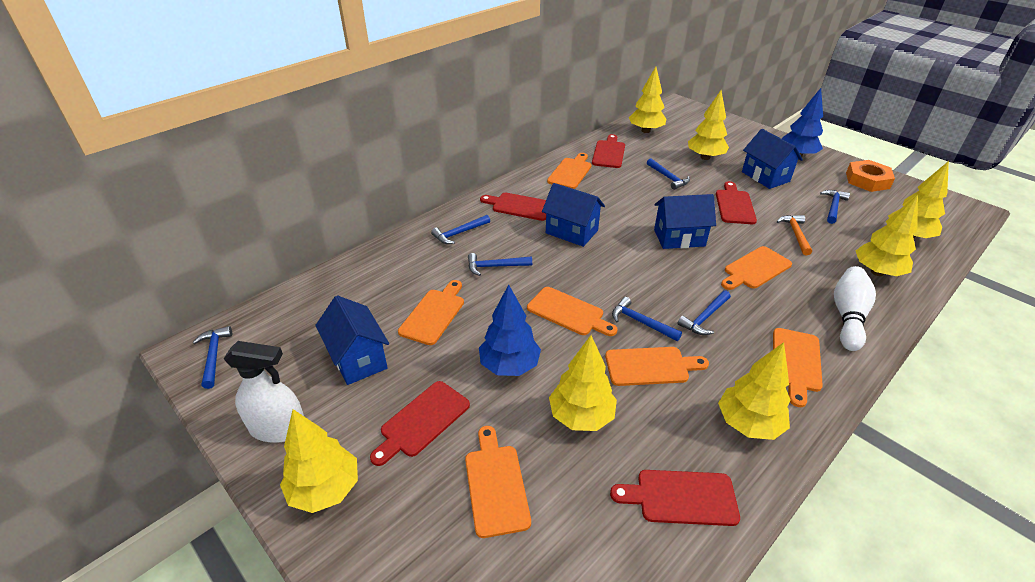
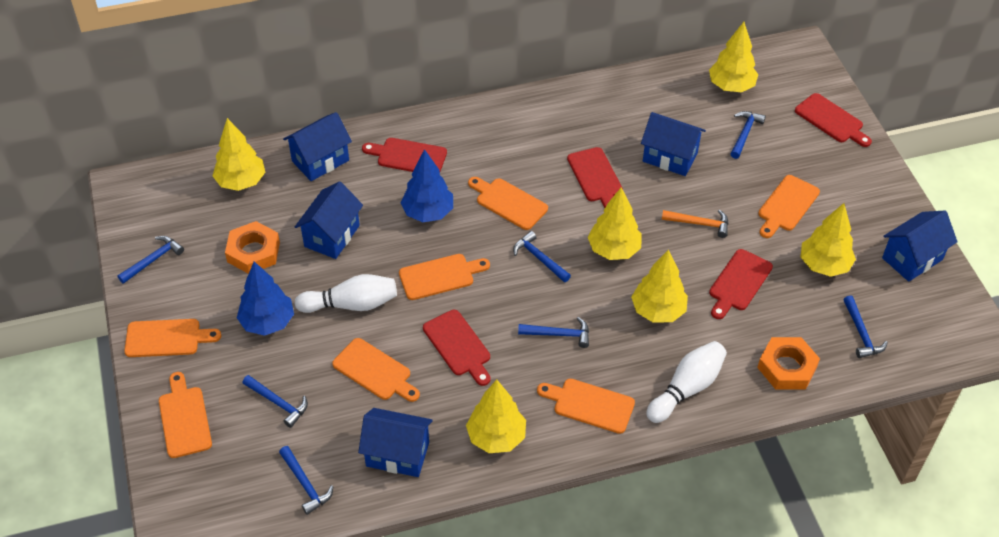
blue house: [315,295,389,385] [542,183,605,247] [654,194,716,249] [742,129,803,189] = 4 -> [283,112,352,181] [295,181,363,259] [358,408,433,477] [641,112,706,176] [882,211,958,282] = 5
orange nut: [846,160,895,192] = 1 -> [225,221,280,274] [757,337,820,390] = 2
white bowling pin: [834,266,876,351] = 1 -> [295,274,397,313] [646,341,727,423] = 2
white spray bottle: [224,341,304,443] = 1 -> none = 0
yellow tree: [280,409,358,513] [549,335,617,431] [629,67,666,133] [688,90,729,160] [718,342,790,440] [856,195,918,276] [888,161,949,238] = 7 -> [213,118,265,191] [466,379,526,453] [588,187,642,260] [631,249,688,323] [709,22,758,92] [801,203,856,277] = 6

